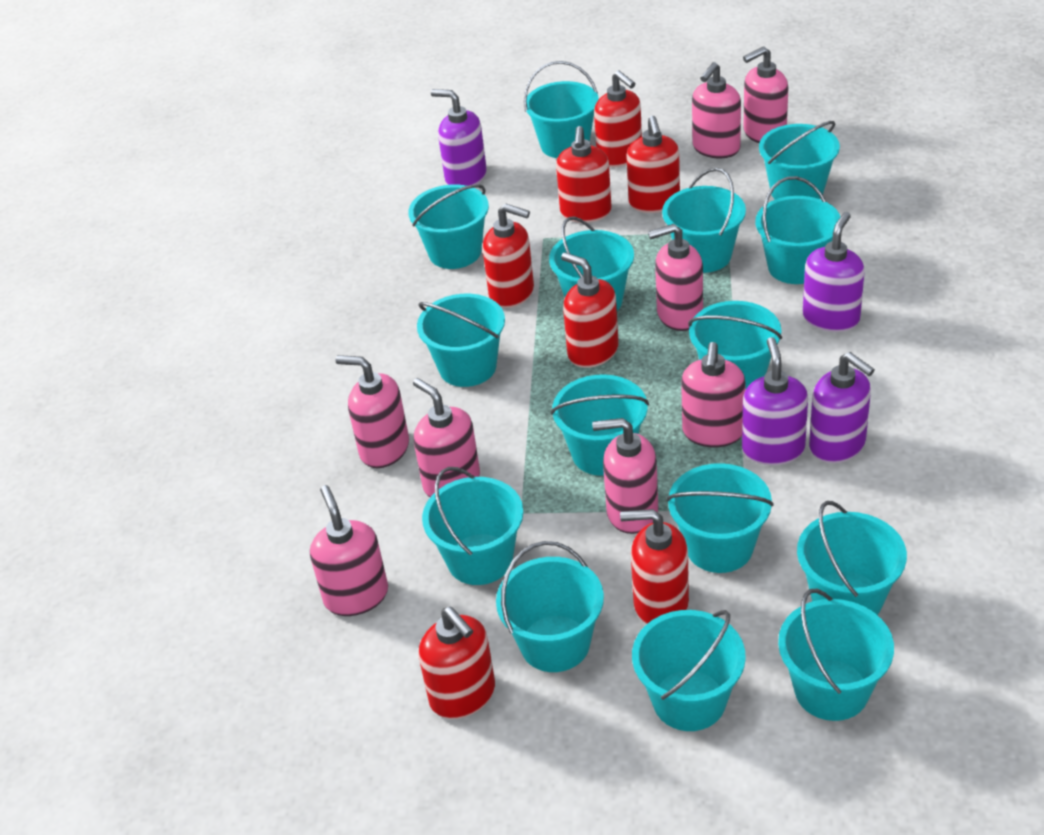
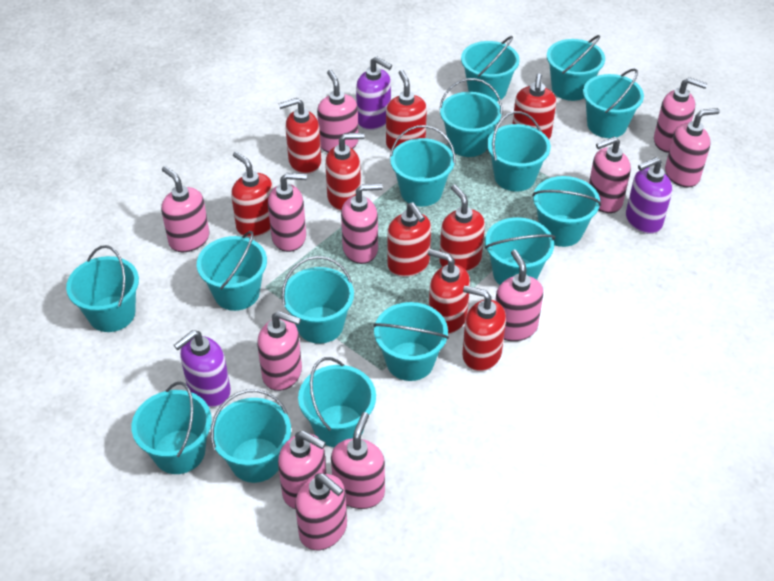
pink soap dispenser: [310,485,388,616] [335,355,409,468] [413,378,480,497] [592,418,658,534] [648,224,703,331] [681,342,746,447] [692,62,741,158] [743,46,788,143] = 8 -> [161,166,209,252] [257,311,302,391] [268,173,307,252] [278,431,326,509] [295,473,347,550] [317,70,358,152] [331,412,385,509] [341,184,382,264] [495,250,543,341] [589,137,631,213] [654,77,707,153] [665,108,720,187] = 12
purple soap dispenser: [431,89,487,186] [742,337,808,465] [803,212,865,332] [809,352,875,463] = 4 -> [174,330,231,407] [356,56,392,130] [626,157,672,234] = 3
red soap dispenser: [418,607,495,719] [482,203,534,308] [556,126,612,223] [561,252,619,368] [594,71,642,168] [620,509,689,624] [626,116,680,213] = 7 -> [231,152,273,237] [278,98,321,174] [325,133,365,211] [386,70,427,150] [387,202,431,277] [428,249,470,334] [439,184,485,272] [462,286,506,371] [512,73,556,139] = 9

